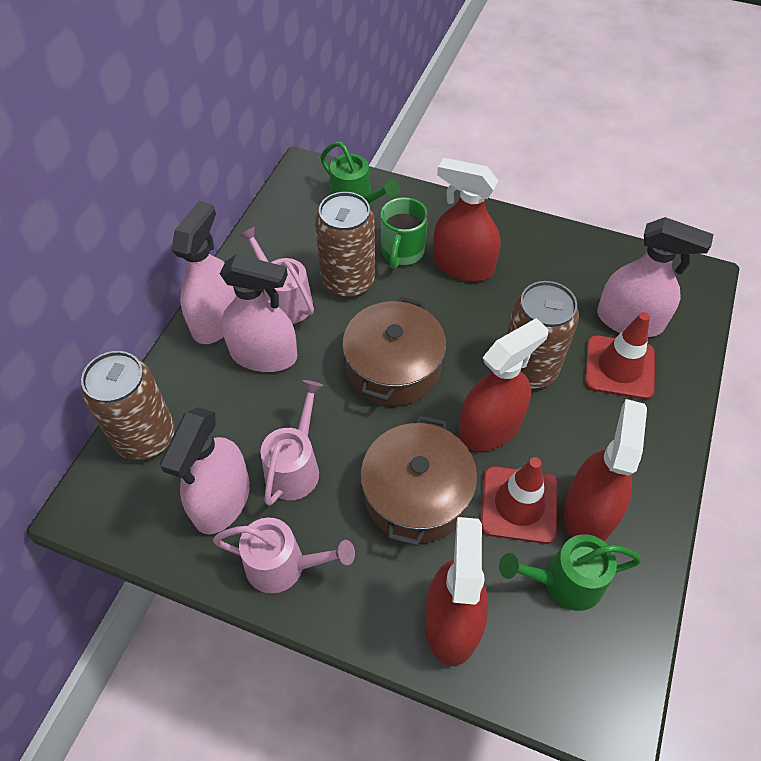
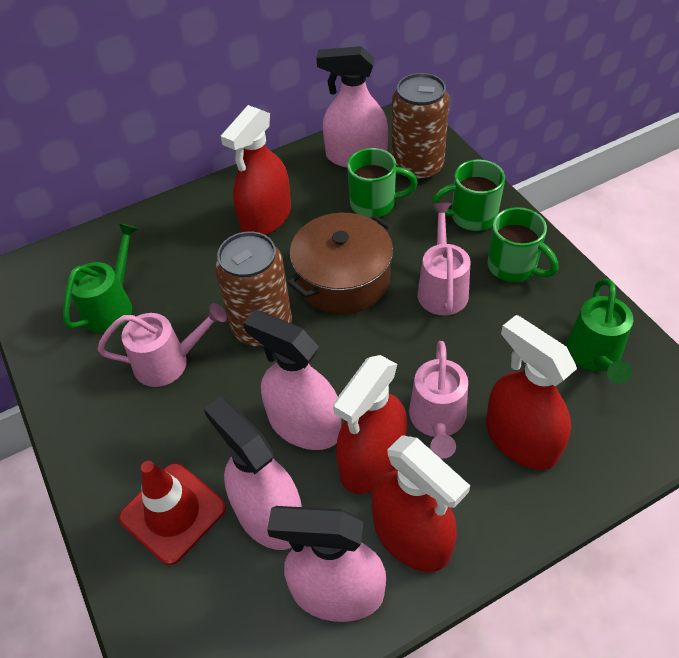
brown can: [81,351,175,460] [315,192,375,298] [507,281,579,389] = 3 -> [215,231,292,347] [392,73,449,181] = 2
brown pot: [342,297,446,406] [361,415,477,546] = 2 -> [287,213,393,314] = 1
green mug: [381,197,428,269] = 1 -> [347,148,418,218] [431,159,505,231] [487,207,558,282] = 3
red traffic cone: [480,457,558,544] [585,312,655,399] = 2 -> [119,461,226,565] = 1

